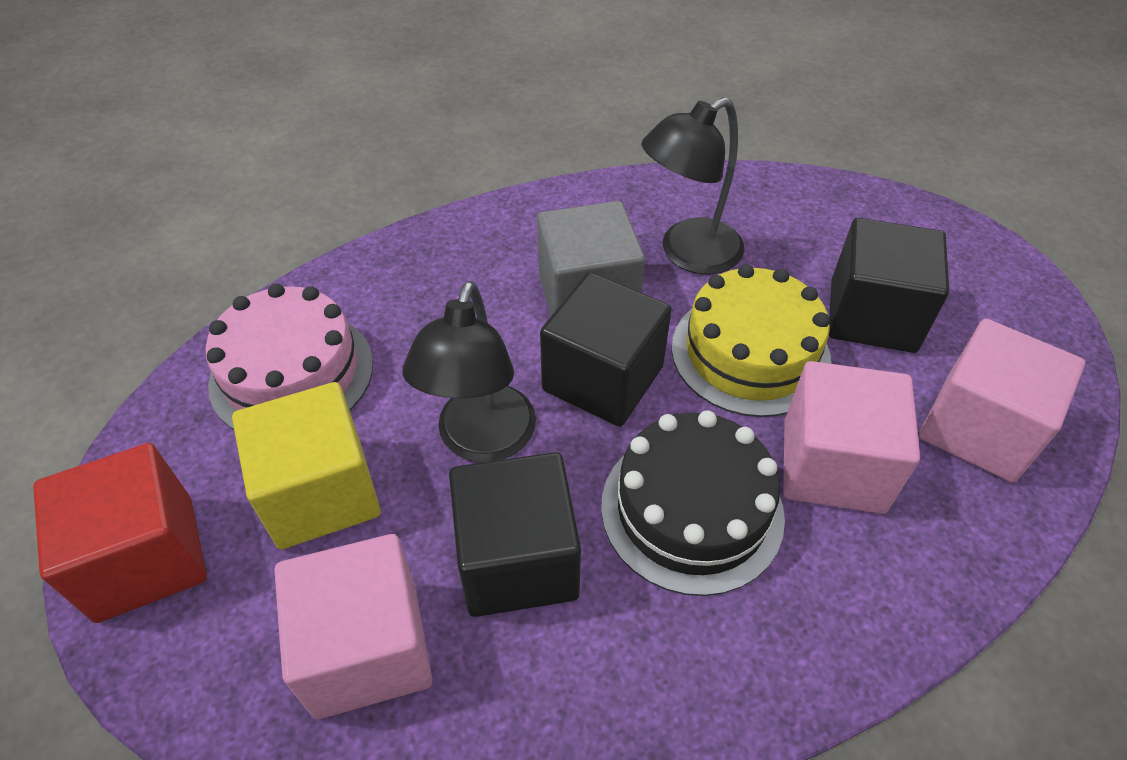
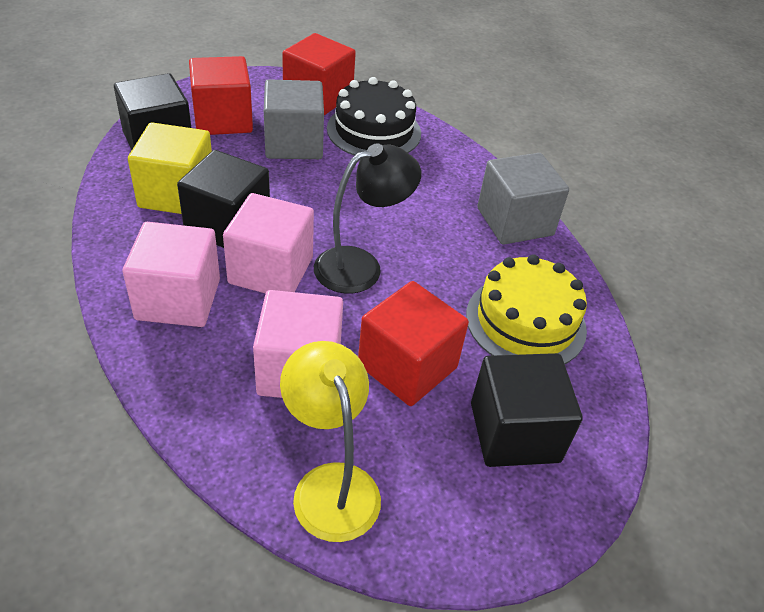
black lamp: [402,281,536,463] [641,97,745,275] = 2 -> [314,143,421,294] = 1
grey cube: [537,201,645,316] = 1 -> [264,79,324,159] [477,153,569,245] = 2
pink cake: [206,284,373,430] = 1 -> none = 0
red cube: [33,443,207,623] = 1 -> [189,56,253,135] [282,33,356,115] [358,281,469,406] = 3
yellow lamp: none = 0 -> [280,341,381,542] = 1

